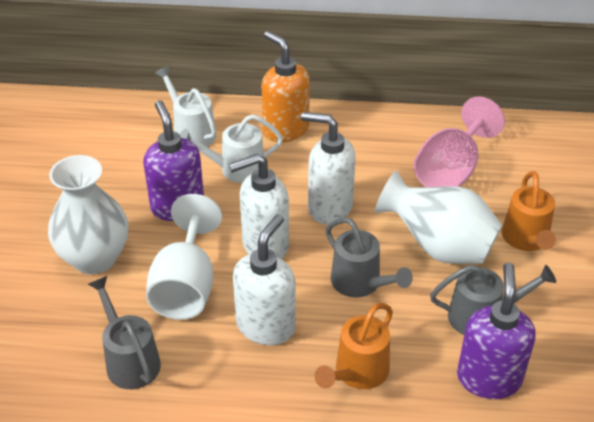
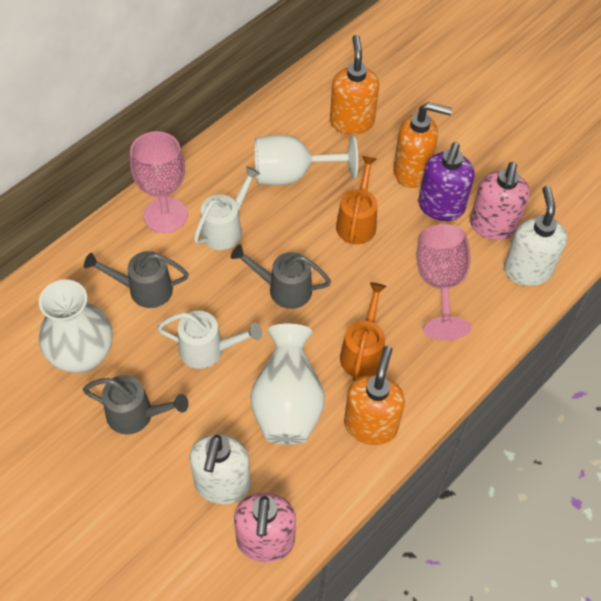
orange soap dispenser: [262,31,310,142] = 1 -> [330,35,379,135] [344,346,405,445] [393,102,452,188] = 3
pink goblet: [413,97,505,187] = 1 -> [130,131,188,233] [417,224,471,340] = 2
pink soap dispenser: none = 0 -> [234,493,296,562] [470,162,530,240] = 2
purple soap dispenser: [143,100,204,221] [457,263,536,399] = 2 -> [418,142,474,221] = 1
white soap dispenser: [228,154,289,259] [233,214,296,345] [301,112,356,224] = 3 -> [189,434,251,504] [504,186,567,286] = 2

